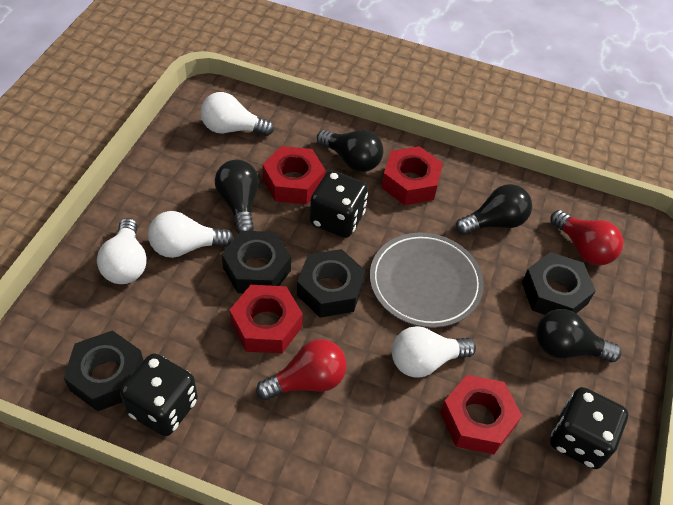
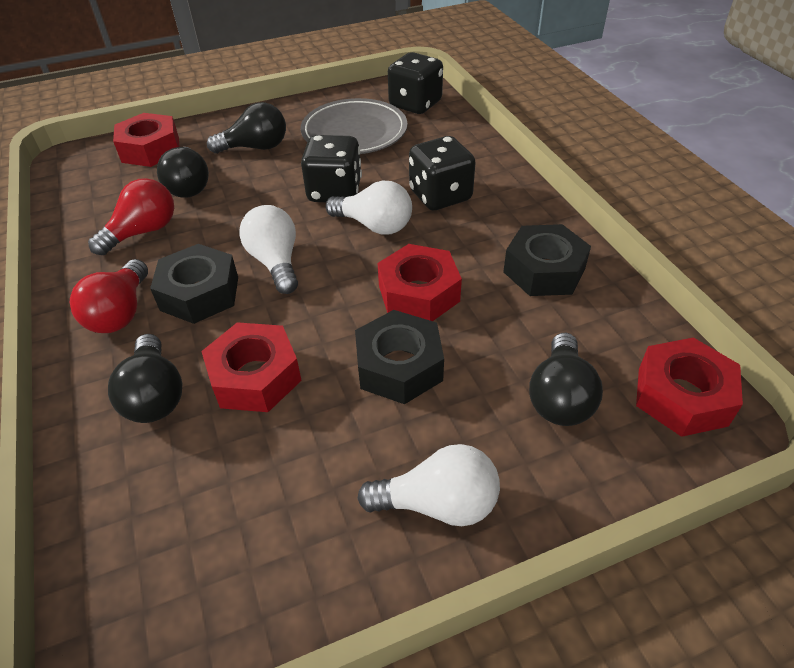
black nut: [64,330,144,411] [222,231,291,293] [297,249,366,317] [522,252,596,315] = 4 -> [150,244,238,324] [355,310,444,404] [503,224,591,296] = 3
white light bulb: [97,218,147,284] [148,211,234,258] [200,92,274,136] [392,326,476,378] = 4 -> [239,205,298,294] [326,181,412,235] [357,444,500,526] = 3

